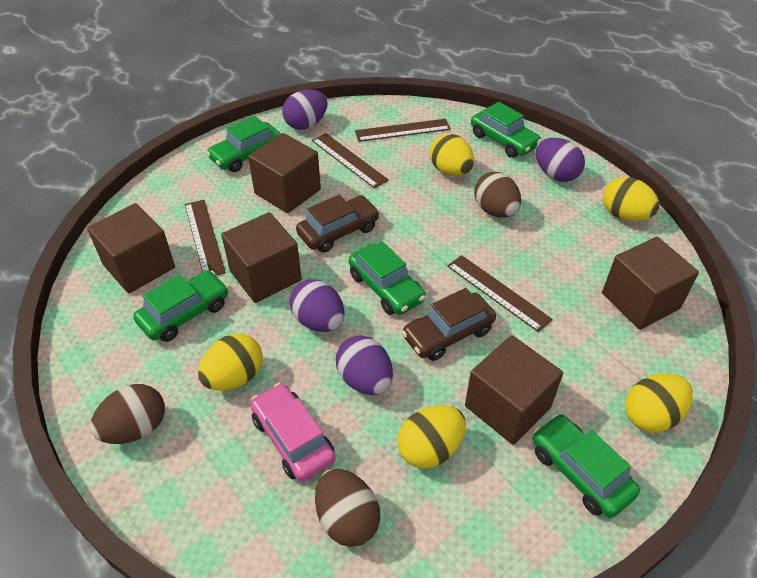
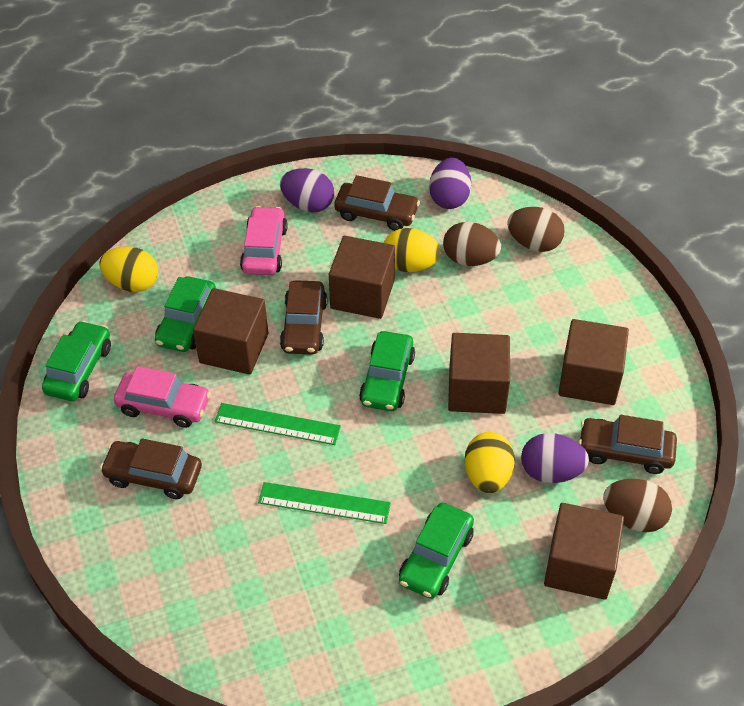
brown car: [296,195,380,253] [402,288,496,361] = 2 -> [100,438,202,499] [280,280,328,354] [334,175,420,231] [578,415,677,474] = 4
brown ruler: [185,200,226,276] [312,133,389,188] [355,119,451,142] [447,255,553,332] = 4 -> none = 0
green car: [133,270,228,342] [206,116,281,172] [348,241,426,315] [471,102,542,158] [533,414,640,518] = 5 -> [42,320,111,401] [155,276,216,352] [359,331,415,411] [399,503,474,599] = 4
green ruler: none = 0 -> [214,403,341,445] [258,482,391,524] = 2
pink car: [250,383,335,482] = 1 -> [114,366,211,428] [240,206,288,275] = 2
purple egg: [282,89,328,130] [289,279,345,332] [336,335,393,395] [535,138,585,182] = 4 -> [280,168,334,213] [429,158,471,209] [521,433,589,483] = 3
yellow egg: [198,334,263,391] [397,405,466,469] [430,133,474,176] [603,177,659,221] [625,373,693,433] = 5 -> [99,246,158,292] [384,228,441,272] [465,432,515,493] = 3

